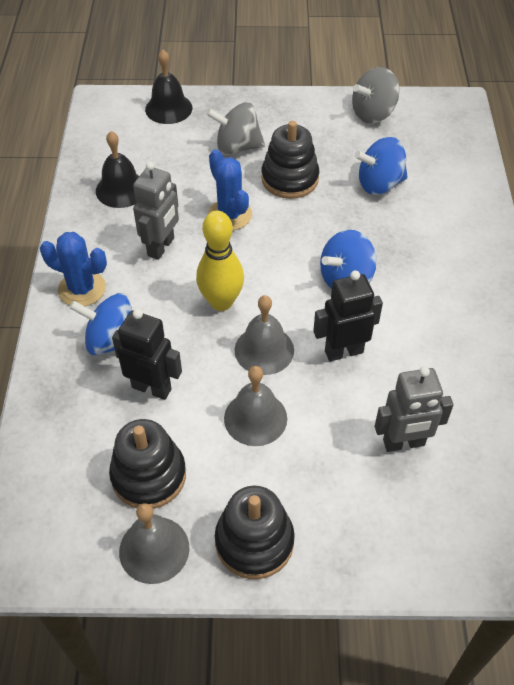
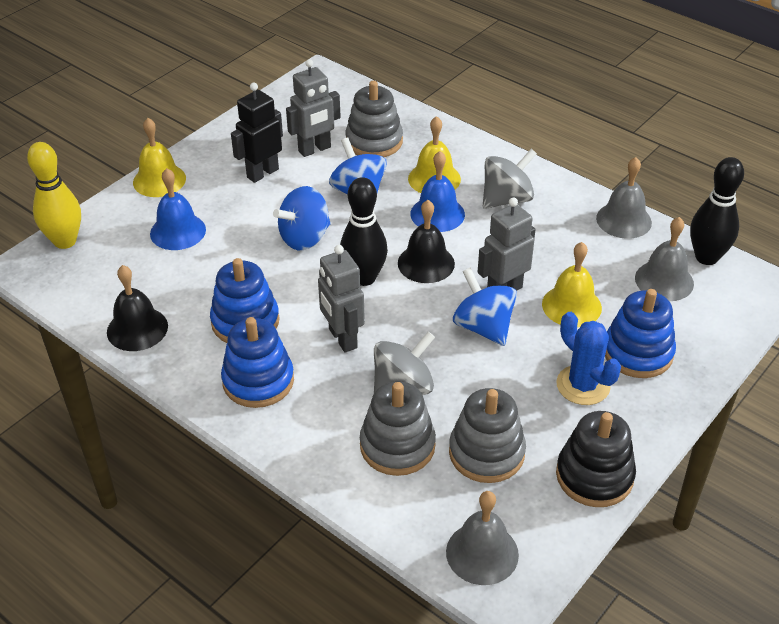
black bowling pin: none = 0 -> [340,177,388,286] [690,157,744,265] = 2
black robot: [112,309,182,400] [313,270,383,362] = 2 -> [231,83,283,183] = 1
black stacking toy: [109,419,186,509] [215,486,295,579] [261,121,319,199] = 3 -> [556,411,636,507] = 1
blue bell: none = 0 -> [150,168,206,250] [410,151,465,232] = 2
blue cactus: [40,232,107,306] [208,149,252,230] = 2 -> [556,312,621,405] = 1
blue stacking toy: none = 0 -> [210,258,279,343] [221,317,294,408] [605,289,676,378] = 3
grey robot: [133,162,179,260] [375,366,454,452] = 2 -> [286,59,341,157] [318,245,365,353] [478,198,536,291] = 3
grey stacking toy: none = 0 -> [345,81,403,157] [360,381,436,476] [449,388,526,483] = 3
yellow bell: none = 0 -> [133,118,186,197] [408,116,461,193] [542,242,602,327] = 3

